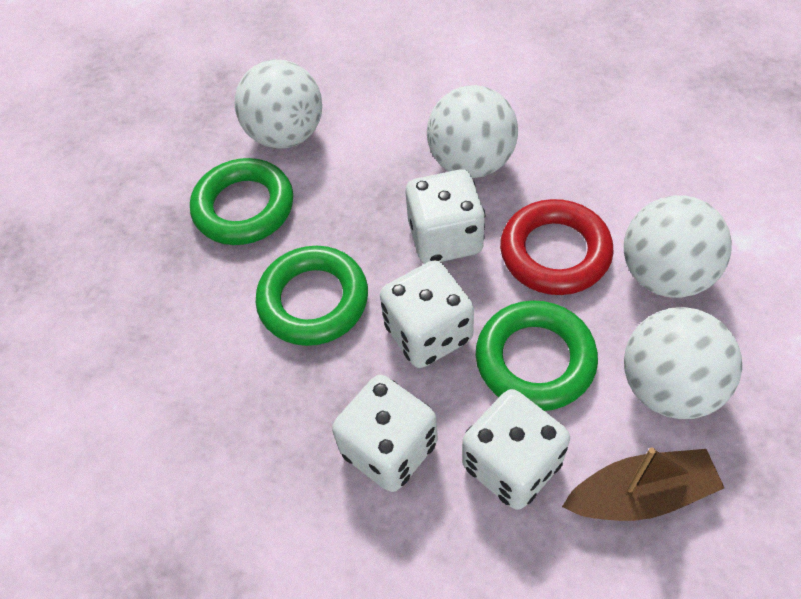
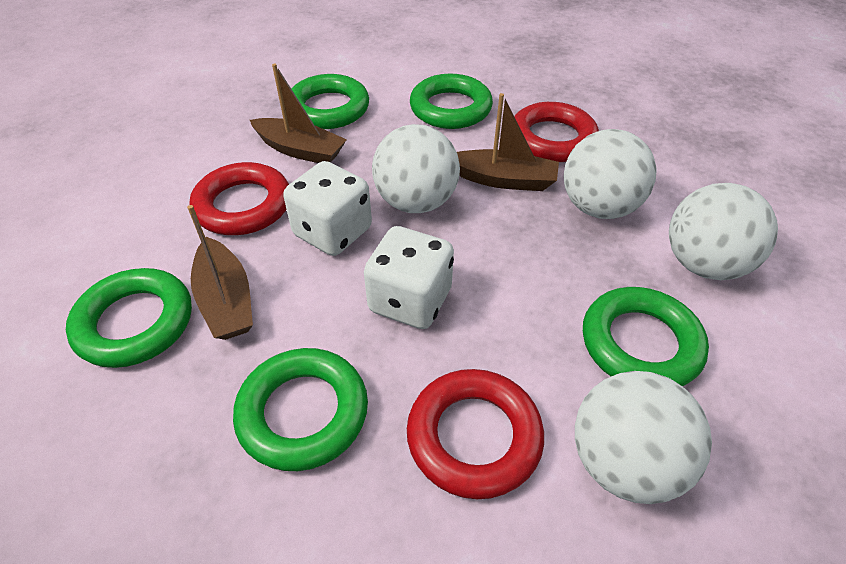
brown boat: [562,448,724,521] = 1 -> [187,205,253,340] [250,63,347,163] [457,93,559,191] = 3
green ring: [190,158,293,245] [256,246,368,346] [476,300,598,411] = 3 -> [66,268,192,368] [233,348,368,471] [292,74,369,129] [410,74,493,129] [583,287,709,386] = 5
red ring: [500,199,614,295] = 1 -> [190,162,289,235] [407,369,544,499] [514,102,599,162] = 3
white dice: [332,375,438,492] [380,260,474,368] [405,169,485,263] [462,389,570,510] = 4 -> [283,161,372,256] [364,226,454,329] = 2

